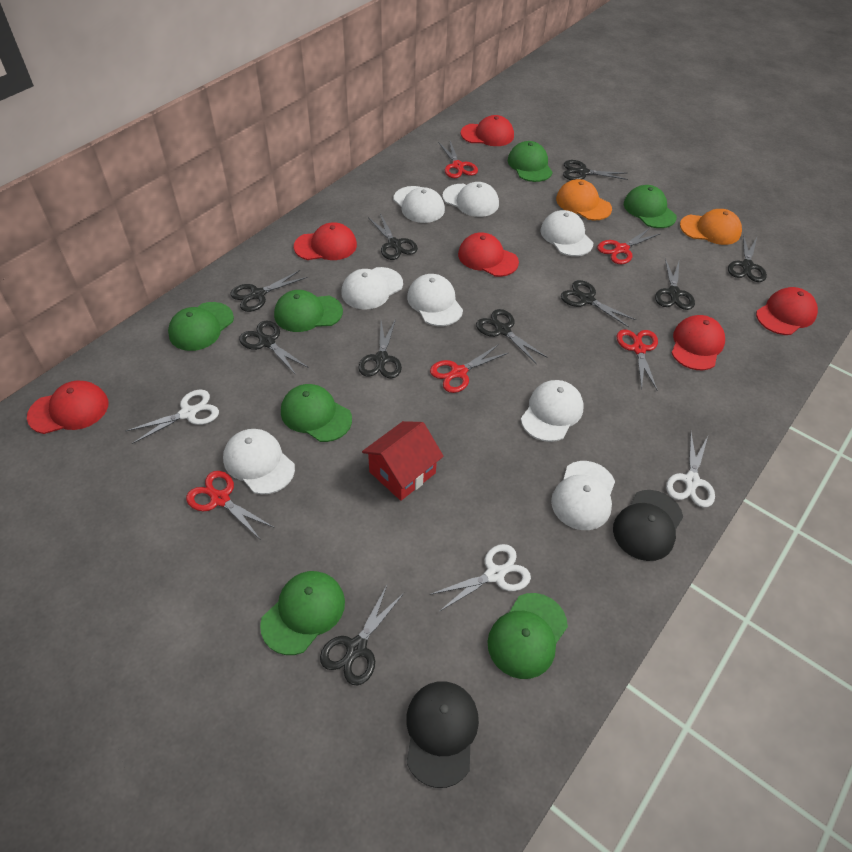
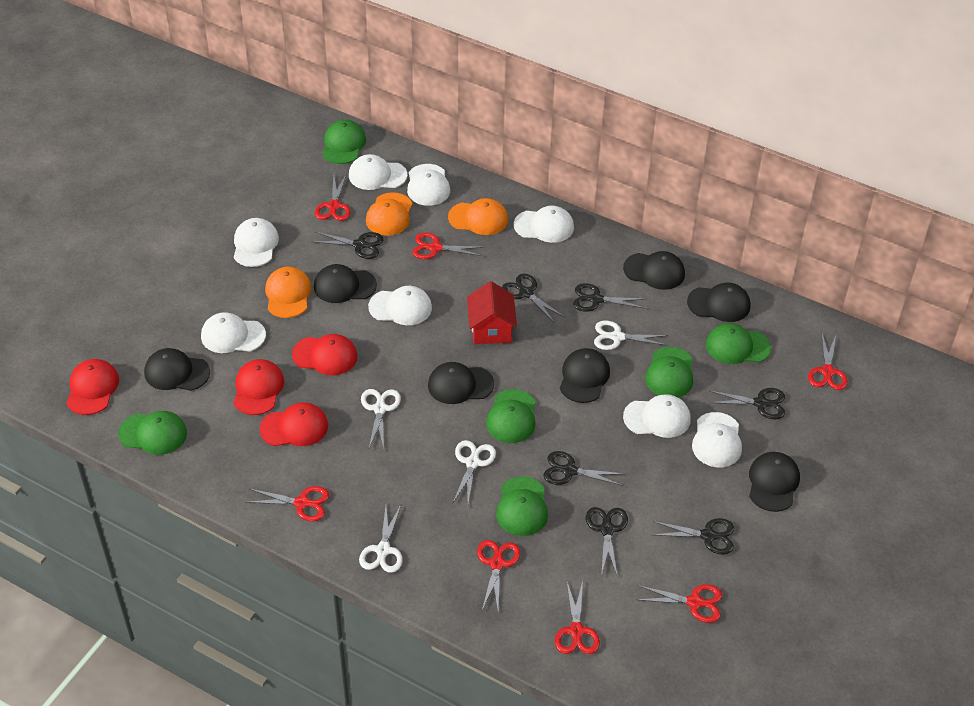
black cap: [406,681,479,788] [613,490,683,561] = 2 -> [144,348,210,391] [314,264,377,303] [428,362,494,404] [560,348,610,403] [623,251,685,290] [687,283,751,322] [749,452,800,512] = 7
black scissors: [230,270,307,312] [239,321,309,375] [320,583,404,685] [358,319,402,379] [368,213,418,260] [476,309,547,364] [561,280,636,327] [563,160,628,180] [655,259,695,310] [728,234,767,282] = 10 -> [311,232,384,259] [502,273,565,323] [543,451,624,486] [573,283,646,312] [586,507,628,576] [652,518,734,555] [708,388,785,419] = 7
green cap: [168,302,234,351] [260,571,345,655] [274,290,343,332] [281,384,352,442] [487,593,568,679] [508,141,553,182] [624,185,677,228] = 7 -> [118,411,187,455] [322,120,366,164] [486,389,536,443] [496,476,548,536] [645,347,693,397] [706,323,771,364] = 6
orange cap: [556,179,612,220] [680,209,742,245] = 2 -> [265,267,311,318] [366,192,412,236] [448,198,508,235] = 3
red cap: [27,381,108,434] [294,222,357,260] [458,232,519,277] [461,115,514,146] [671,315,725,370] [756,287,818,335] = 6 -> [66,359,119,415] [233,359,284,415] [260,403,328,446] [292,334,357,375] = 4
red scissors: [186,471,273,540] [430,344,508,393] [438,141,478,178] [597,227,661,264] [617,330,658,390] = 5 -> [246,486,329,521] [315,173,351,221] [412,233,483,259] [477,540,520,610] [555,581,600,654] [636,584,722,623] [808,334,848,390] = 7
white scissors: [126,389,219,444] [429,544,531,612] [666,433,715,508] = 3 -> [359,505,403,573] [361,389,401,449] [453,440,496,504] [594,321,668,350] = 4

